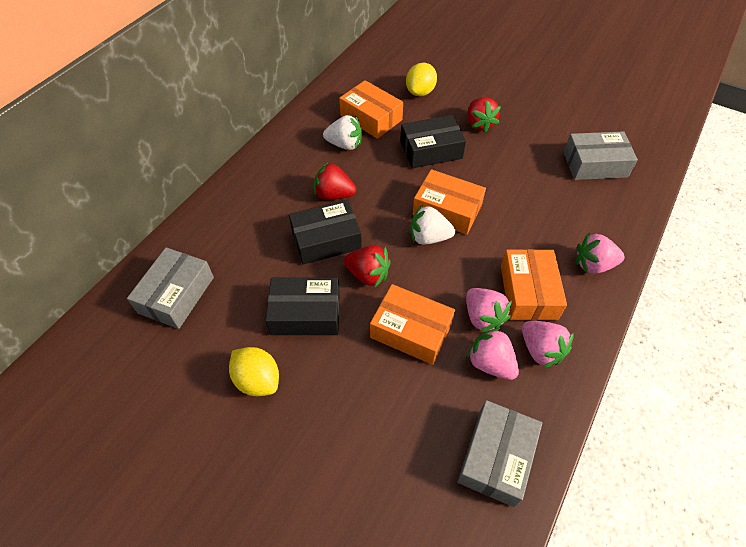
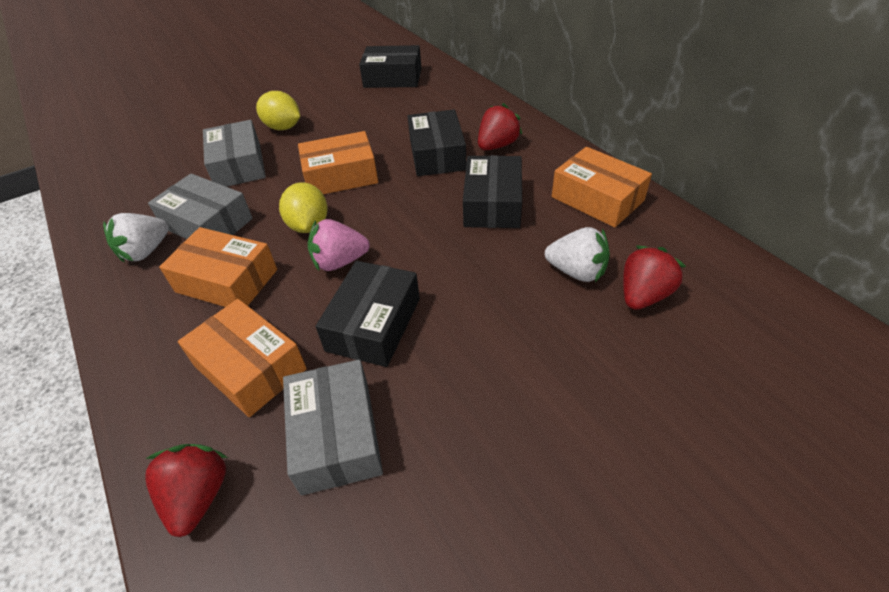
black box: [265,277,340,335] [289,200,362,265] [400,115,466,168] = 3 -> [316,261,420,367] [359,45,421,88] [408,110,466,176] [463,155,522,228] = 4
pink strawberry: [466,288,512,333] [466,327,519,380] [522,321,574,368] [576,233,625,274] = 4 -> [308,219,370,271] = 1

